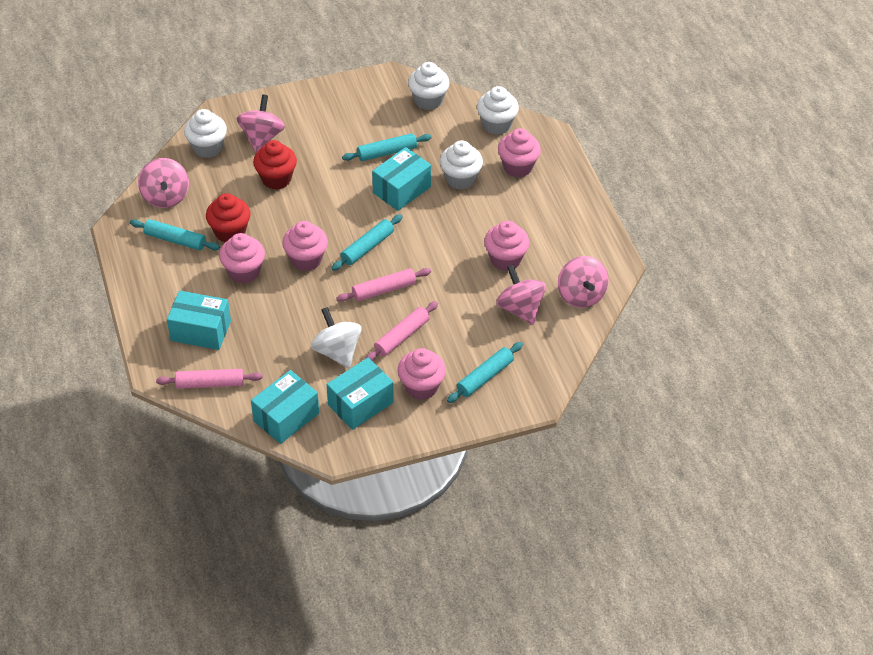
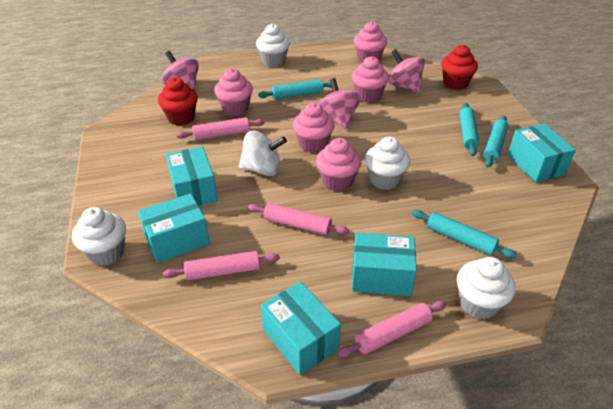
pink rolling pin: [156,369,263,389] [336,268,431,302] [365,301,438,361] = 3 -> [163,251,280,280] [176,117,264,140] [248,203,349,235] [338,300,446,358] = 4
pink spinning top: [138,158,189,208] [237,95,285,152] [496,265,546,325] [558,256,609,308] = 4 -> [162,51,199,91] [318,78,361,129] [388,49,425,93] = 3
turquoise box: [167,291,231,350] [251,370,319,444] [327,358,394,430] [372,147,431,211] = 4 -> [138,193,210,263] [166,146,218,206] [261,282,341,375] [352,233,417,296] [507,123,576,183] = 5

